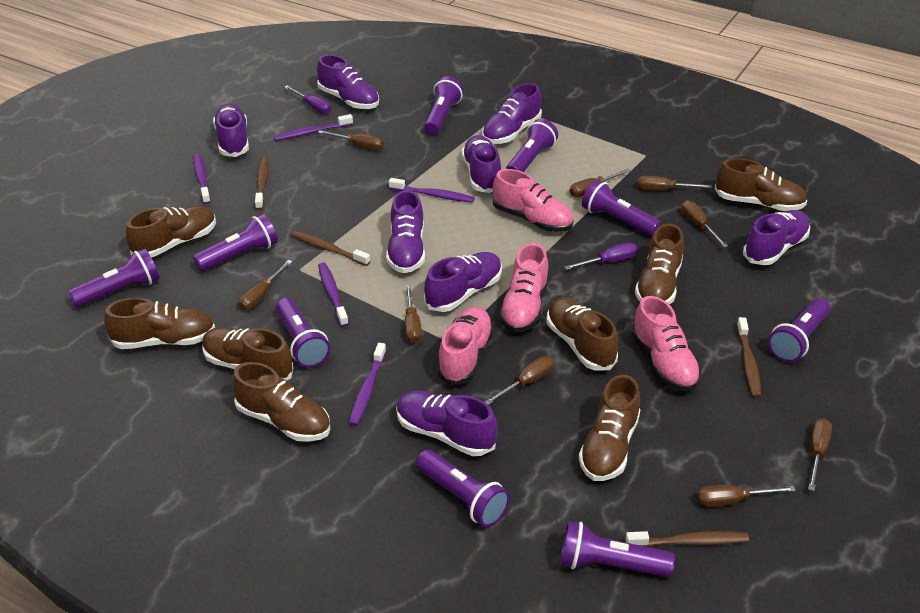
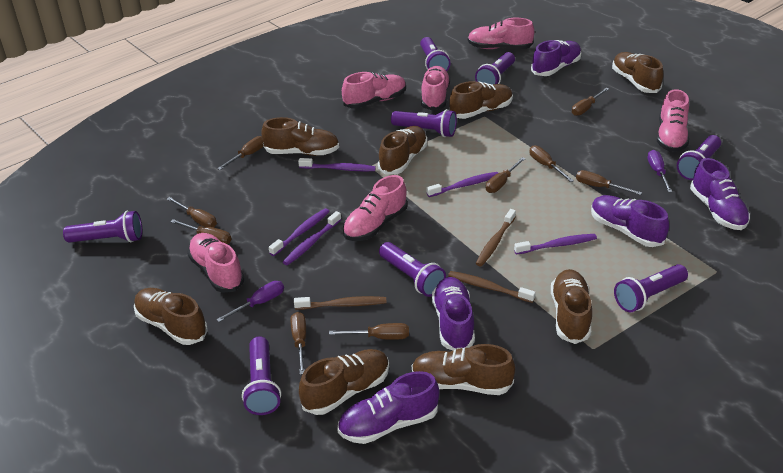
brown toothbrush: [255,157,269,210] [291,231,370,266] [625,531,749,547] [737,317,761,398] = 4 -> [294,296,387,310] [448,271,536,303] [476,209,516,266] = 3
pink shoe: [437,306,494,385] [493,169,573,232] [499,243,549,332] [631,296,701,392] = 4 -> [187,233,245,293] [342,72,406,109] [343,175,407,241] [421,66,450,111] [468,18,534,49] [657,89,689,152] = 6
purple flashlight: [68,248,160,307] [193,214,278,271] [276,298,330,368] [416,450,510,527] [424,77,463,135] [506,119,558,172] [560,521,675,577] [582,180,661,236] [768,298,830,362] = 9 -> [63,211,142,243] [242,336,281,415] [379,242,446,297] [391,109,457,137] [420,37,450,71] [475,52,515,85] [614,264,688,313] [677,135,721,180] = 8
purple shoe: [213,104,249,157] [317,54,379,109] [386,190,425,273] [396,391,498,456] [424,252,502,312] [461,135,501,193] [482,83,542,144] [743,210,810,265] = 8 -> [337,371,439,444] [432,277,475,350] [531,40,582,76] [591,195,669,247] [690,158,750,230] = 5

